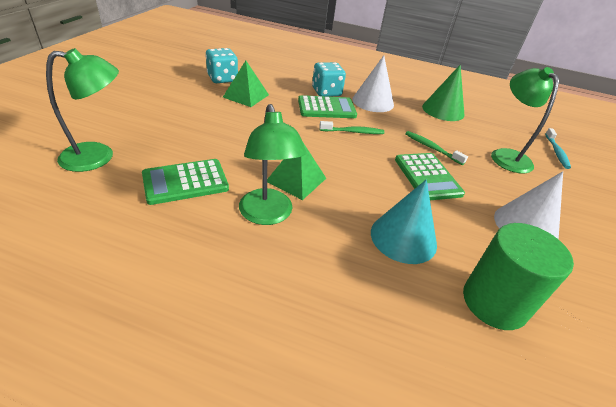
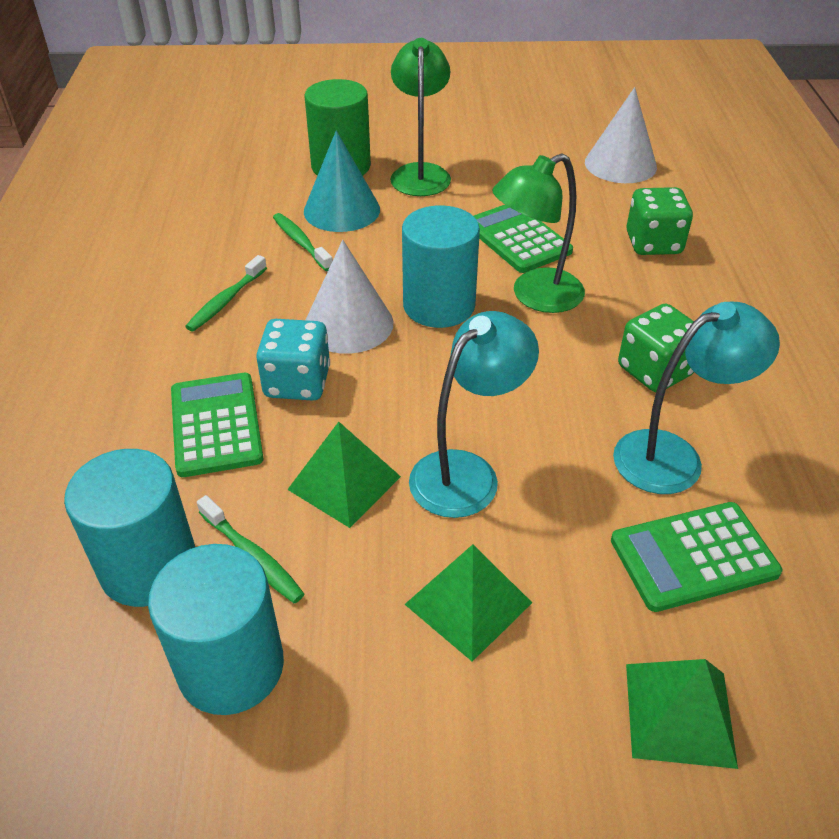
green cone: [422,65,464,121] = 1 -> none = 0
green dice: none = 0 -> [618,304,694,392] [626,187,693,255] = 2
green lamp: [46,48,119,172] [239,104,307,225] [491,67,559,174] = 3 -> [390,38,451,196] [492,153,585,313] = 2
green pyramid: [223,61,269,107] [267,141,326,200] = 2 -> [287,422,401,528] [404,544,532,662] [626,659,738,769] = 3
green toothbrush: [319,121,384,134] [405,131,468,165] = 2 -> [185,255,267,331] [197,495,305,604] [273,213,333,271] = 3
turquoise cylinder: none = 0 -> [64,449,195,607] [148,544,284,715] [402,205,480,328] = 3
turquoise dice: [206,48,238,83] [312,62,346,97] = 2 -> [256,319,330,401] = 1
turquoise lamp: none = 0 -> [409,311,539,518] [613,302,780,494] = 2
turquoise toothbrush: [545,128,571,169] = 1 -> none = 0

